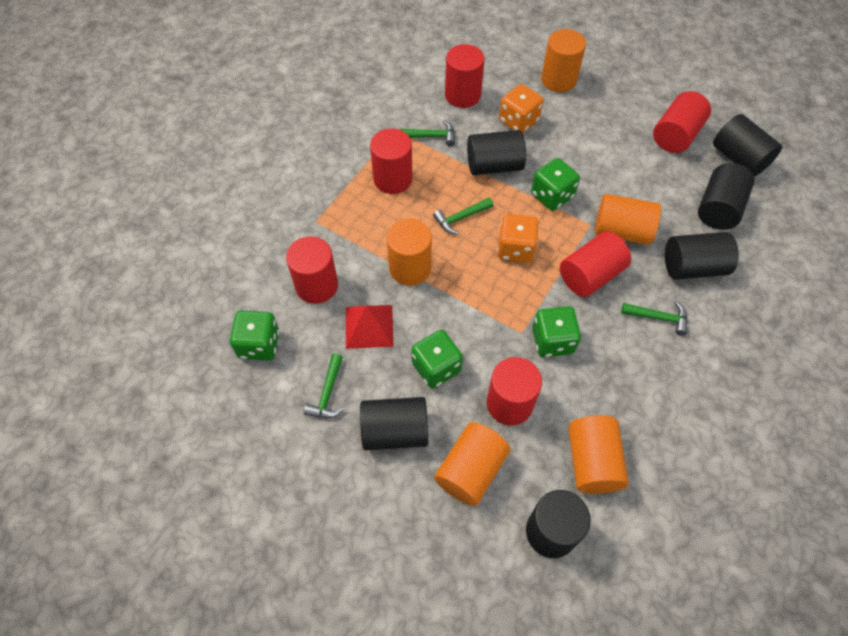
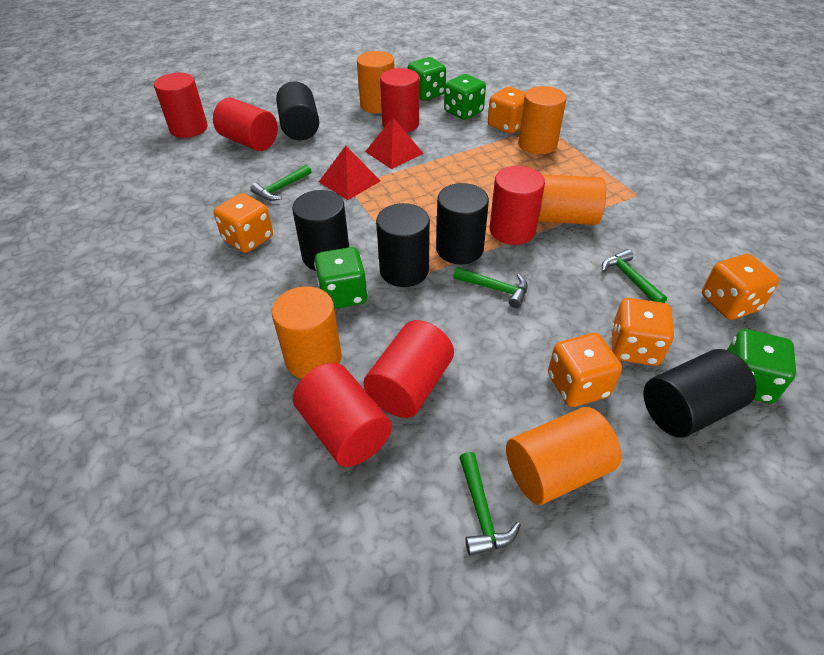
black cylinder: [360,397,428,450] [467,130,526,175] [526,490,591,558] [665,232,738,280] [698,163,755,230] [713,114,782,177] = 6 -> [276,81,319,140] [292,190,349,271] [376,203,430,287] [436,183,489,264] [643,349,756,438] = 5
orange dice: [497,214,539,263] [499,84,543,133] = 2 -> [214,193,273,253] [488,87,526,134] [548,333,622,407] [611,298,674,366] [702,254,779,320] = 5
red pyramid: [346,305,394,349] = 1 -> [319,146,381,200] [365,118,424,169] = 2

